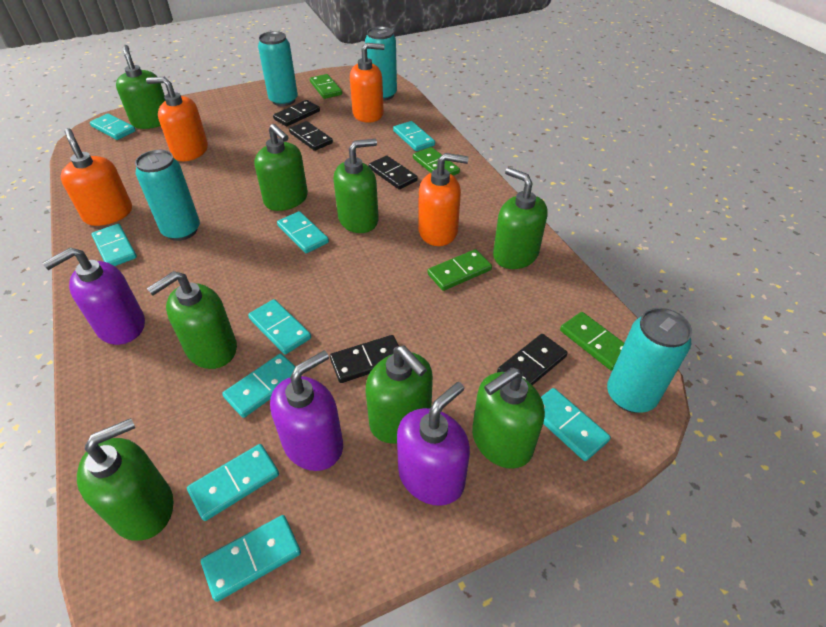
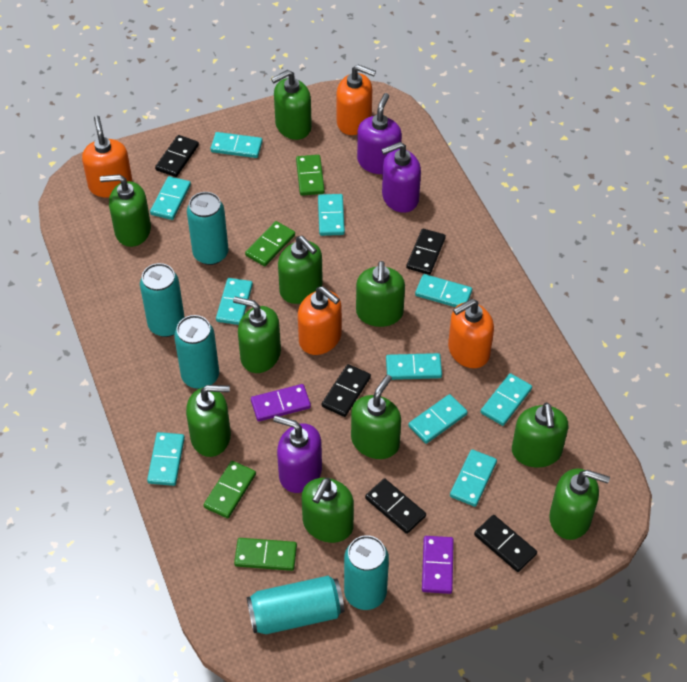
green soap dispenser: [77,418,174,541] [116,45,165,129] [147,271,237,369] [254,124,308,211] [333,139,379,233] [366,345,433,444] [472,368,545,469] [493,167,547,269] = 8 -> [100,174,151,247] [186,385,231,457] [233,297,281,373] [271,70,312,140] [278,236,323,304] [302,478,354,543] [351,375,401,459] [356,261,405,327] [512,403,568,468] [549,468,610,540] = 10
purple domino: none = 0 -> [251,384,311,421] [422,536,454,594] = 2
turquoise can: [135,150,200,241] [258,31,298,106] [365,26,397,101] [607,308,692,413] = 4 -> [140,263,185,337] [174,315,219,389] [187,192,228,265] [247,576,344,634] [344,535,389,610] = 5
turquoise domino: [90,113,136,140] [91,224,137,266] [187,444,279,521] [201,515,301,602] [222,353,295,418] [248,299,311,355] [277,211,329,253] [393,121,435,151] [541,388,611,461] = 9 -> [147,432,185,486] [150,176,191,220] [210,132,263,158] [216,278,253,325] [318,194,345,236] [386,353,442,380] [408,394,468,444] [415,274,472,307] [450,449,497,507] [481,373,532,426] = 10

